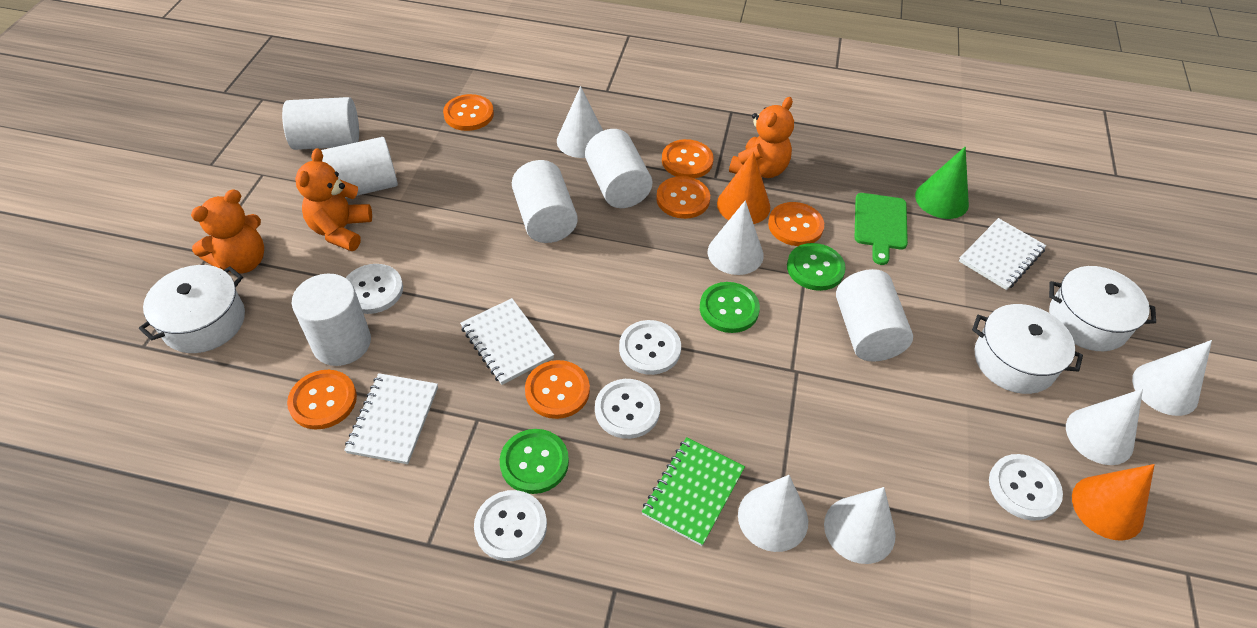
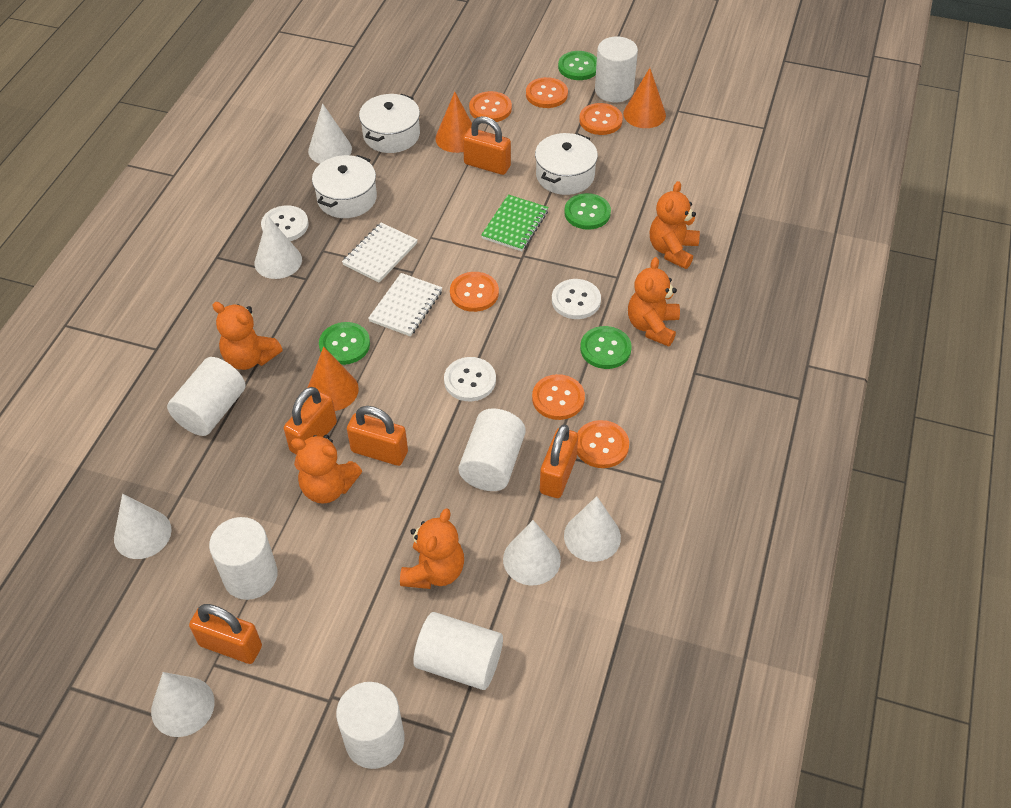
green button: [500,429,569,494] [700,282,760,333] [787,243,846,291] = 3 -> [319,322,370,365] [558,51,597,80] [564,193,611,230] [580,326,632,369] = 4
green cone: [915,146,969,219] = 1 -> none = 0
green cutting board: [855,193,908,265] = 1 -> none = 0
orange cone: [717,151,770,224] [1072,464,1155,541] = 2 -> [307,347,359,411] [435,92,472,153] [623,68,666,128] = 3
orange padlock: none = 0 -> [189,604,262,664] [284,387,337,455] [347,406,408,466] [463,116,511,175] [540,424,578,498] = 5
orange teddy bear: [191,189,264,273] [295,148,372,251] [729,97,794,178] = 3 -> [212,302,283,370] [291,435,362,504] [400,508,464,589] [628,257,680,347] [650,181,700,269] = 5
white button: [346,264,403,314] [474,490,547,561] [595,379,660,439] [619,320,681,375] [989,454,1063,521] = 5 -> [261,205,309,241] [444,357,496,401] [552,279,601,319] = 3
white notebook: [344,373,438,464] [460,298,554,385] [959,218,1046,290] = 3 -> [342,223,418,283] [368,273,442,337] = 2

